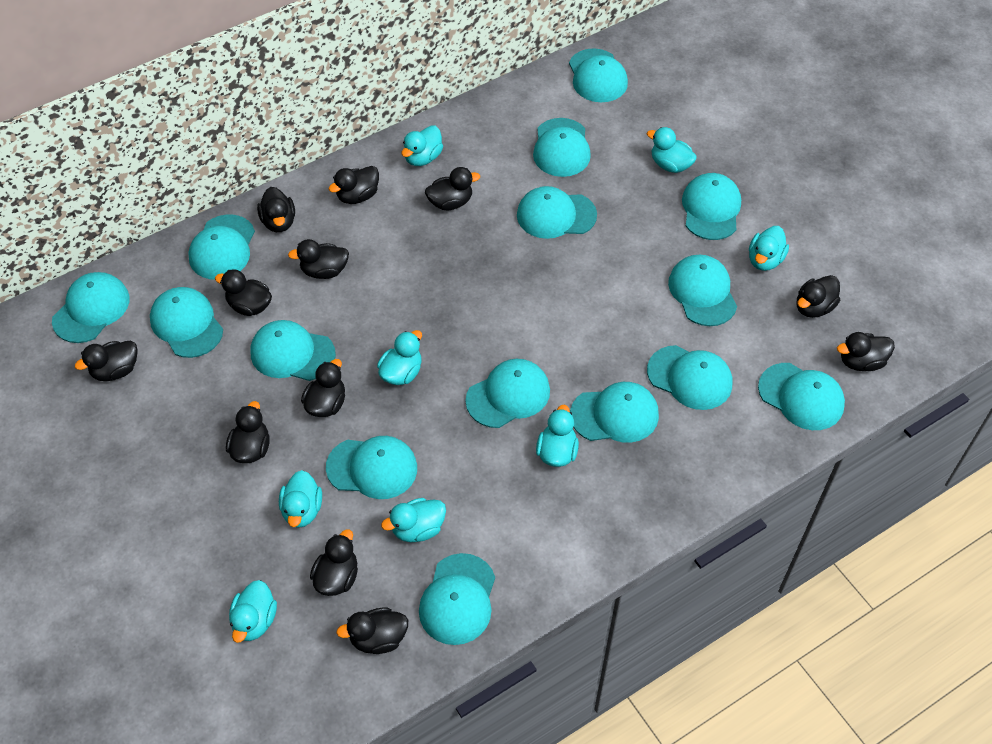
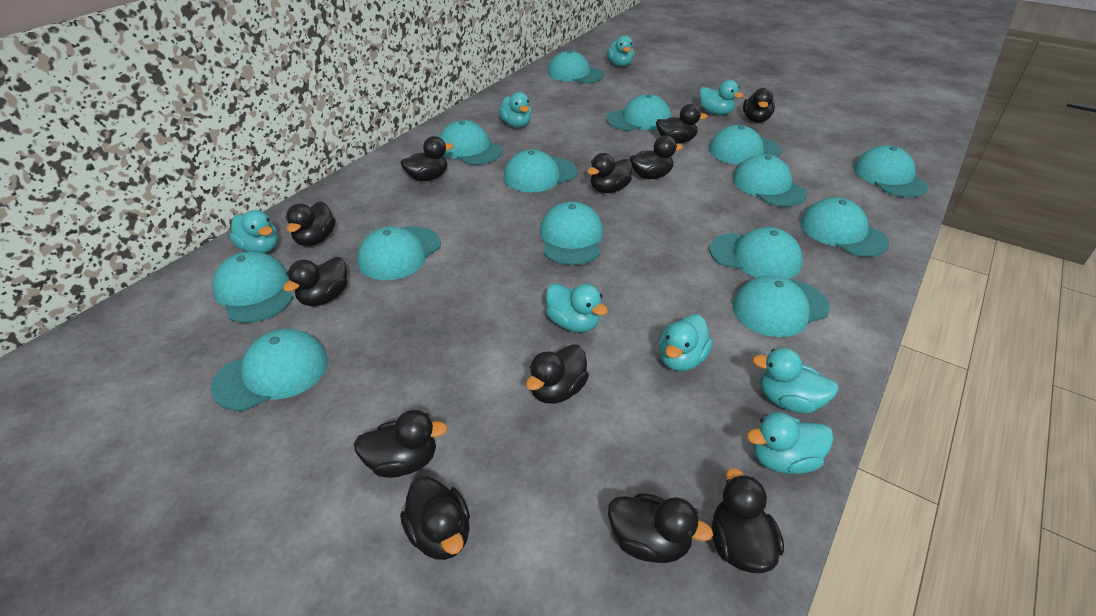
turquoise cap: [52,272,130,343] [150,287,223,358] [188,214,255,280] [250,320,336,381] [326,436,417,499] [419,553,495,645] [465,359,550,428] [517,186,597,239] [533,118,591,177] [569,48,628,102] [570,382,659,443] [647,345,732,410] [668,255,737,326] [682,173,741,240] [758,363,845,430] = 15 -> [211,328,328,411] [212,251,293,323] [357,226,441,280] [439,120,502,165] [504,149,577,192] [540,201,603,265] [548,50,604,83] [606,94,671,131] [709,125,781,165] [709,227,803,279] [733,154,807,207] [733,275,830,337] [801,197,889,257] [854,145,928,197] = 14

